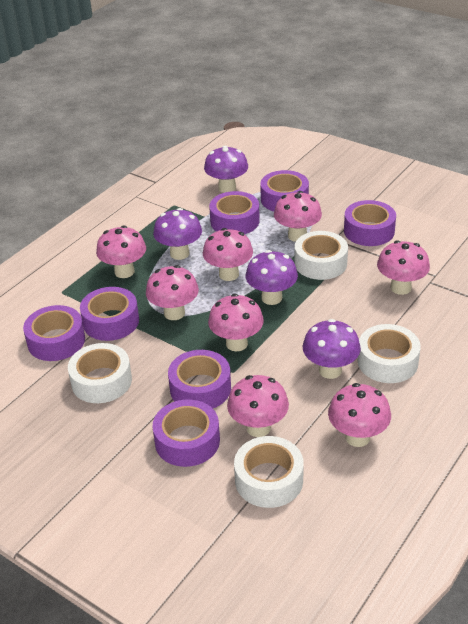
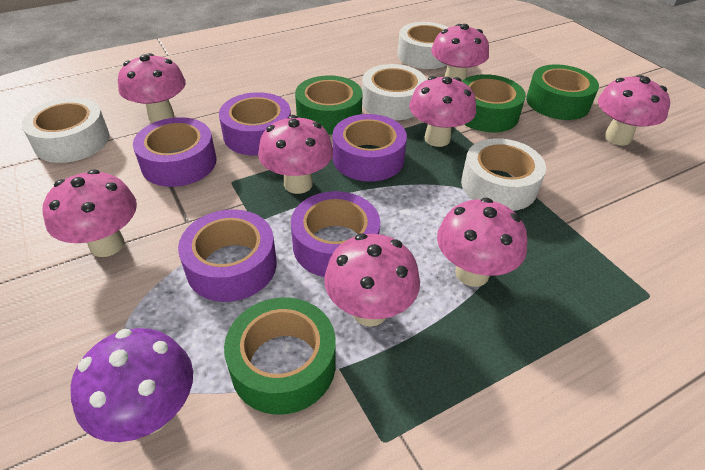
green tape: none = 0 -> [224,297,336,415] [295,75,363,134] [462,74,526,132] [526,64,599,120] = 4
purple mushroom: [153,208,202,260] [204,146,248,193] [246,250,298,305] [303,319,361,379] = 4 -> [70,328,193,442] = 1
purple tape: [23,305,85,361] [80,287,139,341] [152,400,220,467] [168,350,231,408] [209,191,260,234] [260,170,309,212] [344,200,396,246] = 7 -> [133,117,216,187] [178,209,277,302] [219,92,291,156] [291,191,380,277] [333,114,407,182] = 5

